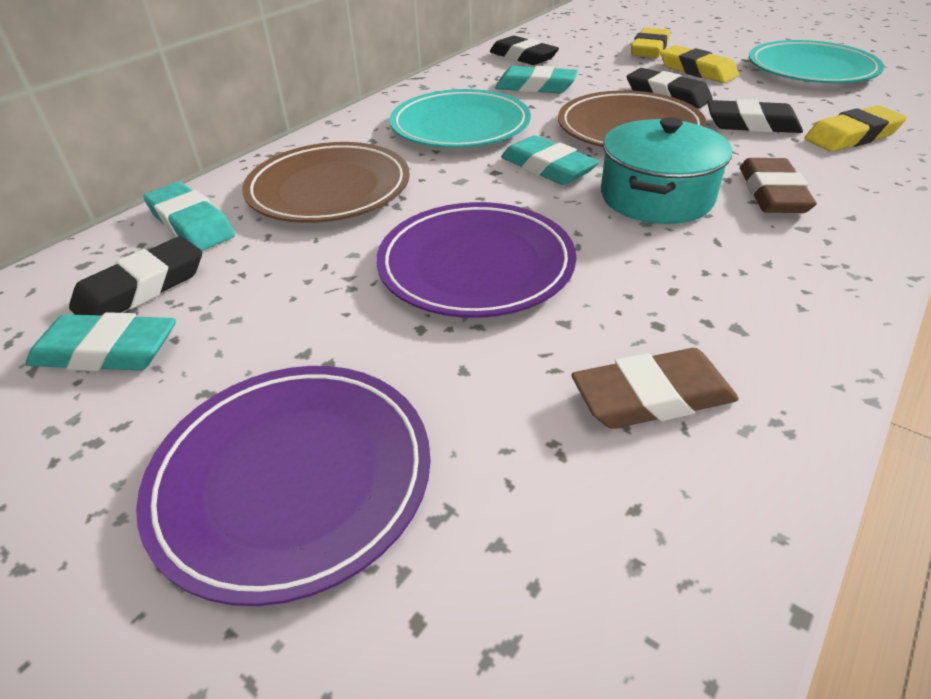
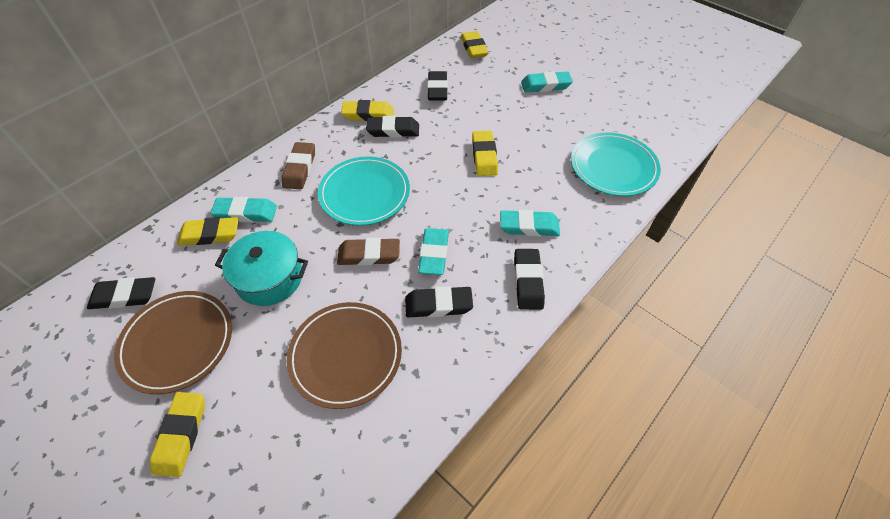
black eraser: [69,236,202,316] [490,36,559,65] [627,68,713,108] [707,99,803,133] = 4 -> [87,277,155,309] [366,116,419,138] [405,286,473,317] [427,71,448,100] [514,249,545,310] = 5
purple plate: [136,366,431,606] [376,202,576,318] = 2 -> none = 0
yellow eraser: [631,27,670,58] [660,45,739,83] [805,105,907,152] = 3 -> [150,392,205,477] [177,217,239,245] [341,100,394,121] [461,31,489,58] [472,131,498,176] = 5

